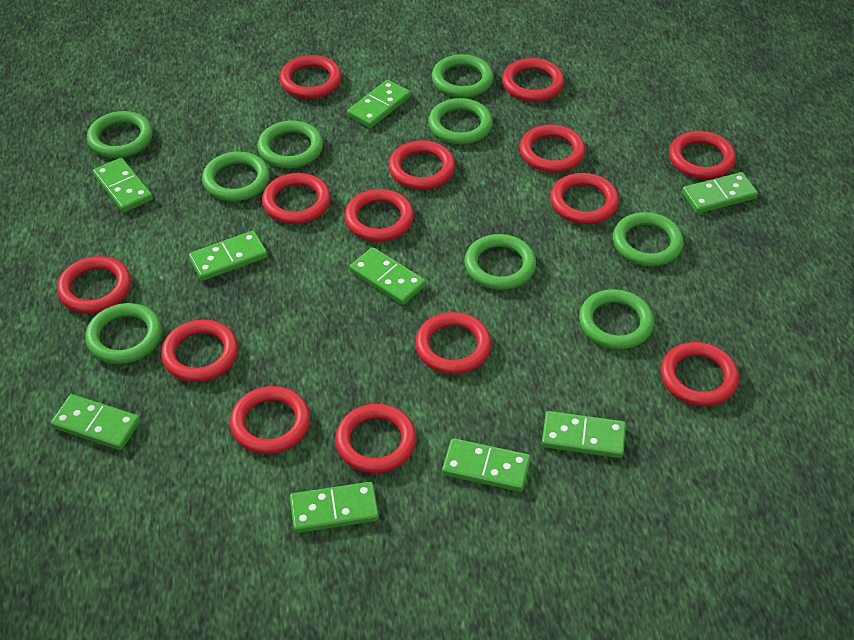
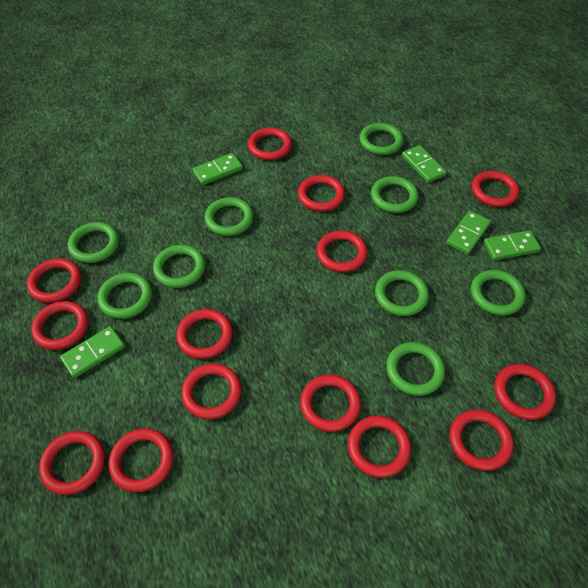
green domino: [51,394,140,450] [93,158,153,212] [189,231,268,281] [290,482,379,533] [347,80,411,128] [349,247,426,305] [442,438,531,492] [542,411,626,458] [682,172,758,214] = 9 -> [60,326,125,378] [192,153,243,185] [402,145,447,183] [446,211,491,254] [484,230,541,260] = 5

